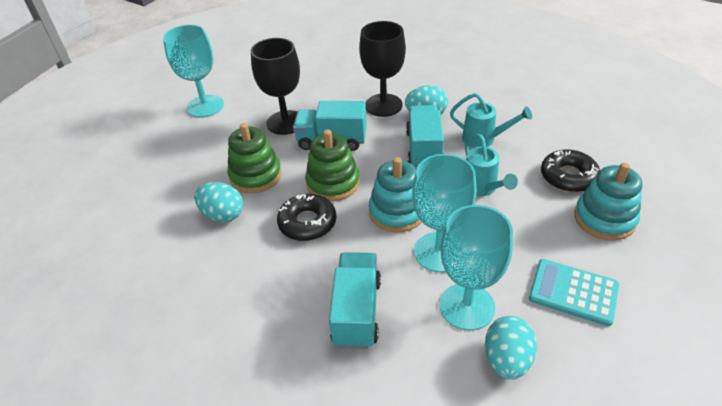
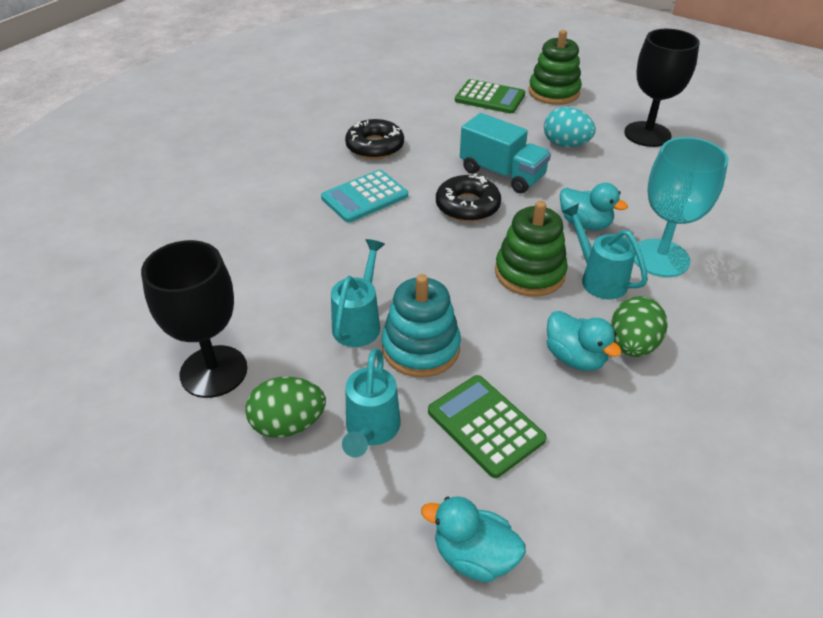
green calculator: none = 0 -> [428,375,547,478] [455,79,525,114] = 2
green egg: none = 0 -> [245,377,326,438] [611,296,668,357] = 2
turquoise duck: none = 0 -> [421,496,526,582] [547,311,622,371] [560,183,628,230] = 3
turquoise egg: [194,182,243,222] [405,85,448,114] [485,316,537,380] = 3 -> [544,107,596,147] = 1
turquoise goblet: [163,24,224,118] [412,154,477,272] [439,205,513,331] = 3 -> [634,137,729,277] = 1
turquoise stacking toy: [369,157,422,233] [574,163,642,241] = 2 -> [382,274,461,377] = 1
turquoise truck: [293,101,367,151] [329,252,381,349] [406,105,444,169] = 3 -> [460,113,551,194] = 1
turquoise watering can: [450,93,532,148] [465,134,518,196] = 2 -> [331,239,385,347] [342,349,401,457] [562,203,648,299] = 3

